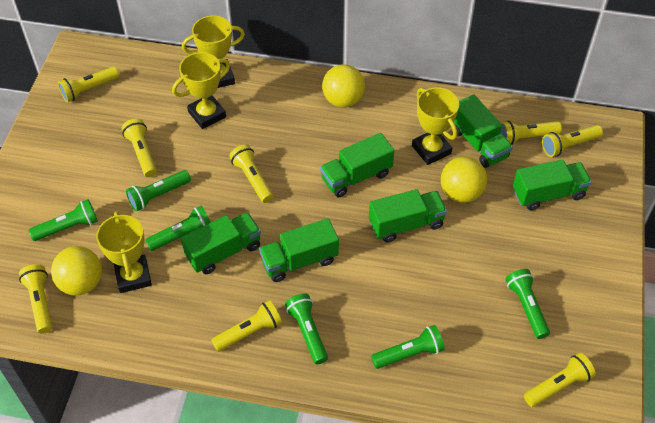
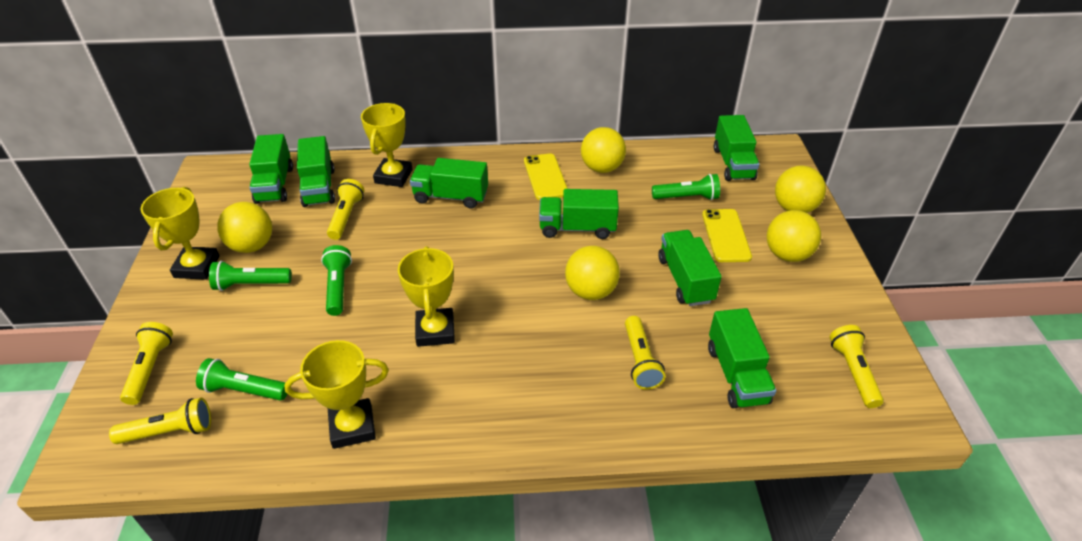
green flashlight: [29,199,98,241] [126,170,191,212] [145,206,211,251] [285,293,328,364] [371,325,445,369] [505,269,550,339] = 6 -> [196,358,287,401] [209,261,292,291] [321,245,352,316] [652,174,720,200] = 4
green truck: [181,212,261,274] [259,218,339,282] [320,133,394,197] [369,189,447,242] [454,94,513,168] [513,160,592,210] = 6 -> [249,134,293,204] [297,136,335,207] [410,158,488,208] [539,189,619,239] [658,230,722,306] [708,308,776,408] [714,115,760,181] = 7
yellow ball: [51,246,102,296] [322,64,365,108] [441,157,487,203] = 3 -> [217,202,272,253] [565,246,620,300] [581,127,626,173] [766,210,821,262] [775,166,826,213] = 5
yellow flashlight: [19,264,52,334] [58,67,119,102] [122,119,157,177] [211,300,282,352] [229,144,273,203] [500,121,562,145] [524,353,596,407] [542,125,603,157] = 8 -> [109,398,211,444] [120,322,173,405] [327,179,364,240] [625,316,665,390] [830,325,884,408] = 5
yellow phone: none = 0 -> [524,153,568,200] [702,209,752,262] = 2

